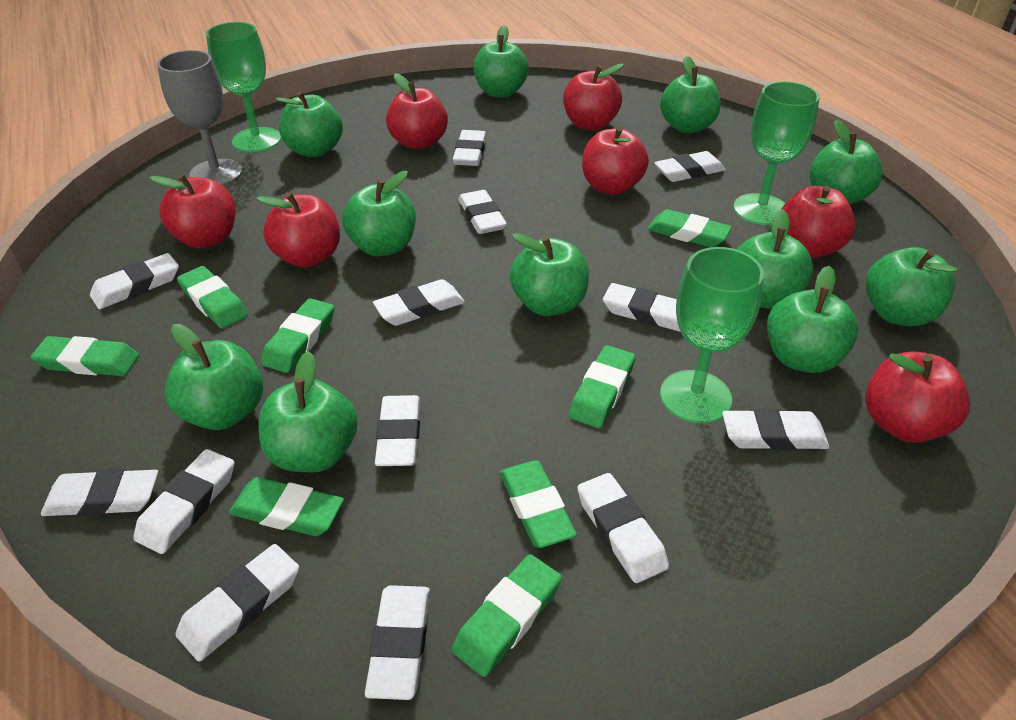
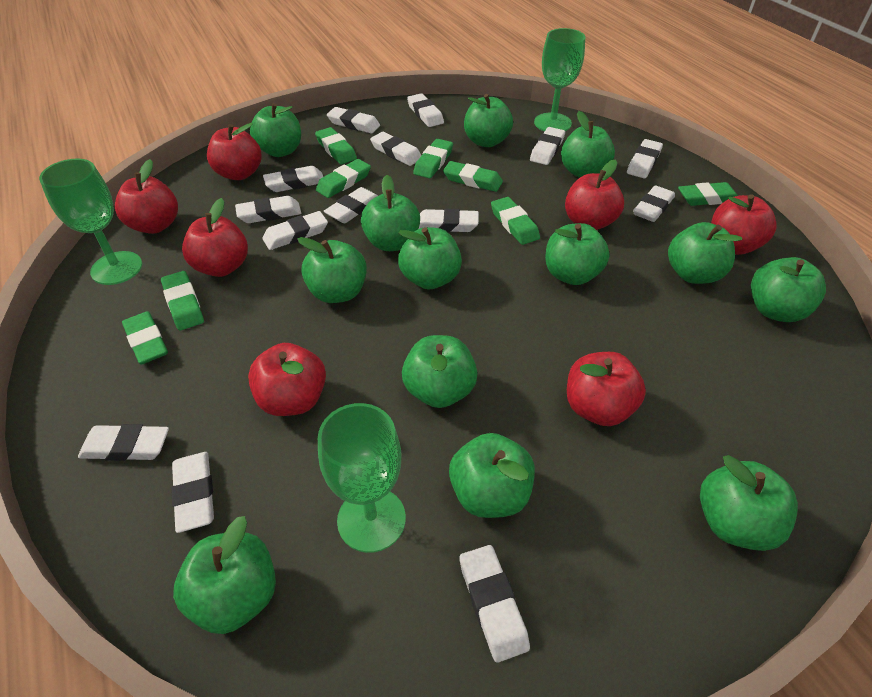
green apple: [165,324,263,430] [258,351,358,472] [275,91,343,157] [342,171,416,257] [473,25,529,98] [510,233,589,316] [660,56,721,133] [736,209,813,309] [767,266,858,373] [810,120,883,204] [866,247,958,326] = 11 -> [173,516,276,634] [250,103,301,157] [298,237,367,303] [361,175,420,251] [398,227,462,289] [402,335,477,408] [449,433,535,518] [464,94,513,147] [545,223,610,285] [561,111,615,178] [668,222,742,284] [700,455,798,551] [751,257,826,322] = 13
grey goblet: [157,50,243,186] = 1 -> none = 0
white eraser: [41,469,158,516] [90,253,179,309] [133,449,235,554] [175,544,299,662] [365,585,430,700] [373,279,465,326] [375,395,420,466] [453,130,487,166] [458,190,507,234] [577,473,669,583] [603,283,681,332] [654,151,725,182] [722,409,829,450] = 13 -> [78,424,169,461] [171,452,214,533] [235,196,301,223] [262,211,328,250] [263,166,323,192] [324,187,378,223] [327,107,380,133] [370,132,422,166] [407,93,444,127] [419,209,479,232] [459,545,530,663] [530,127,565,165] [627,139,663,178] [633,185,675,222] = 14

